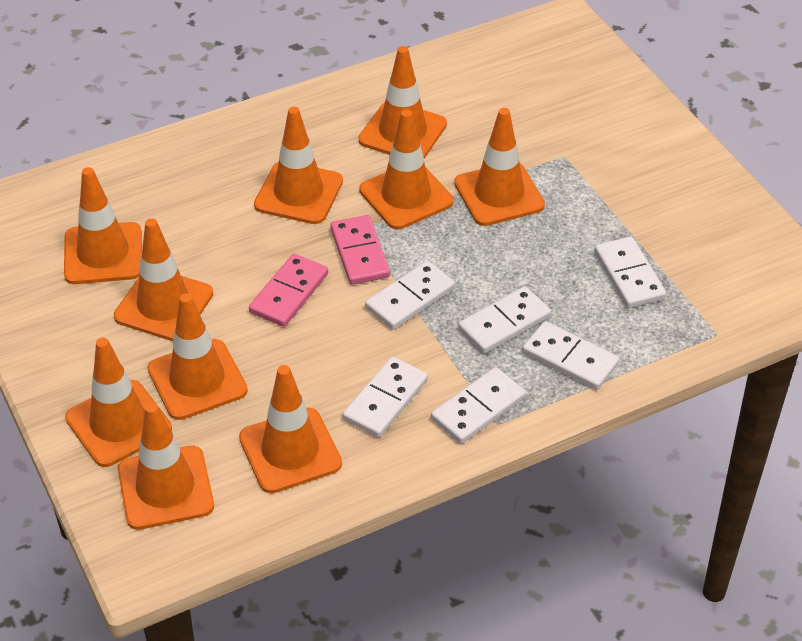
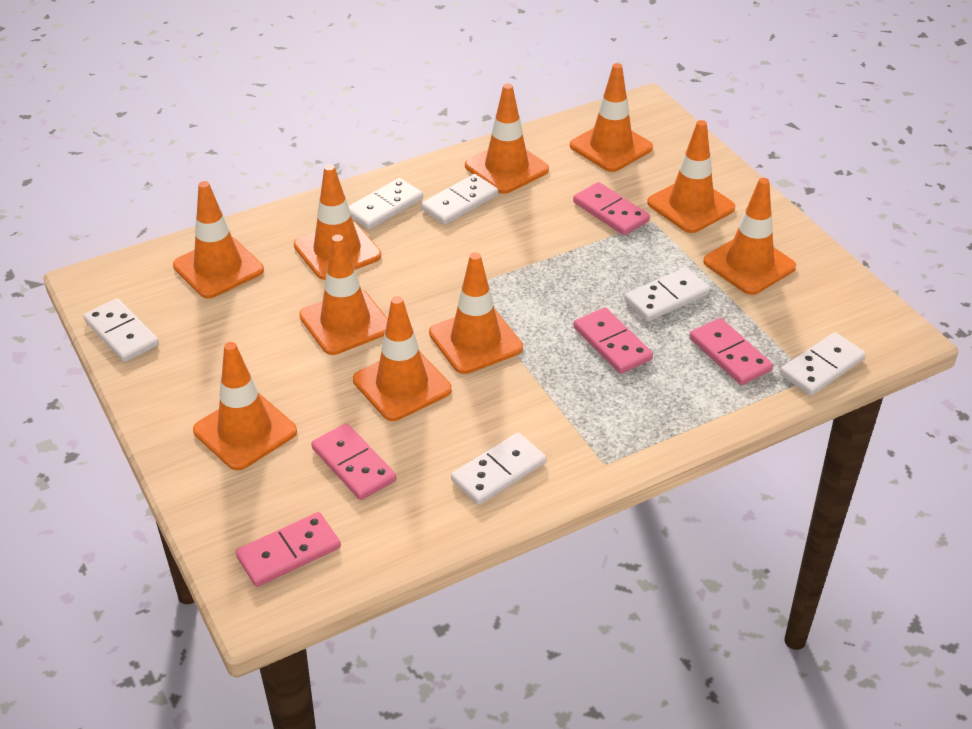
pink domino: [249,254,328,327] [330,215,390,285] = 2 -> [236,512,341,587] [311,423,396,500] [573,182,650,235] [573,307,653,374] [689,318,773,385] = 5

